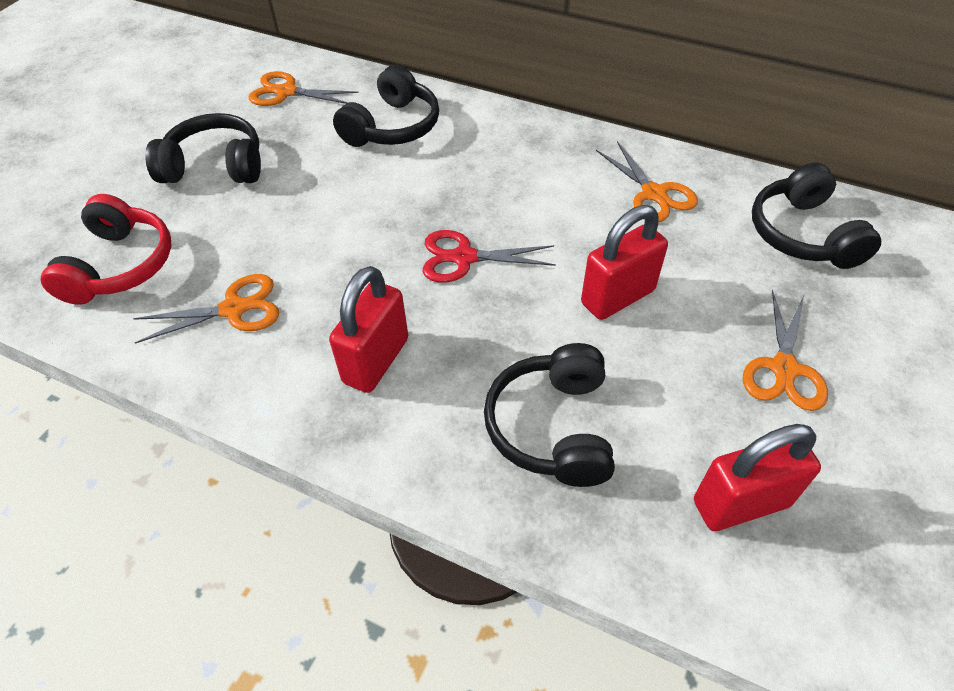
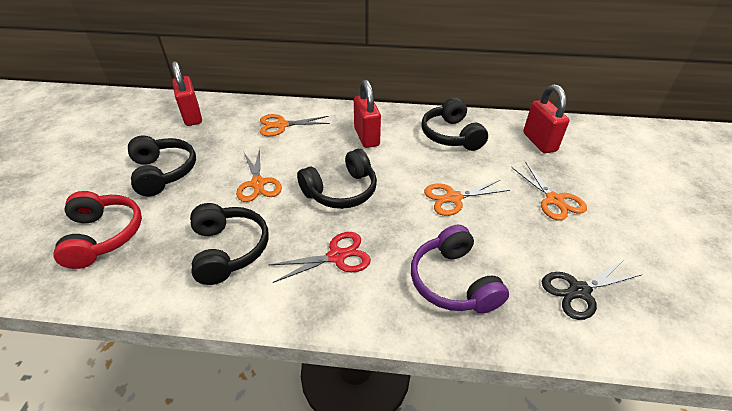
black scissors: none = 0 -> [542,259,643,320] = 1
purple headphones: none = 0 -> [411,225,509,313] = 1

